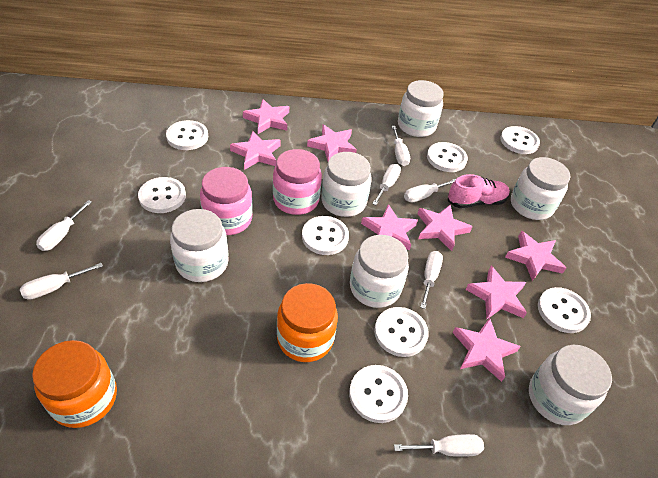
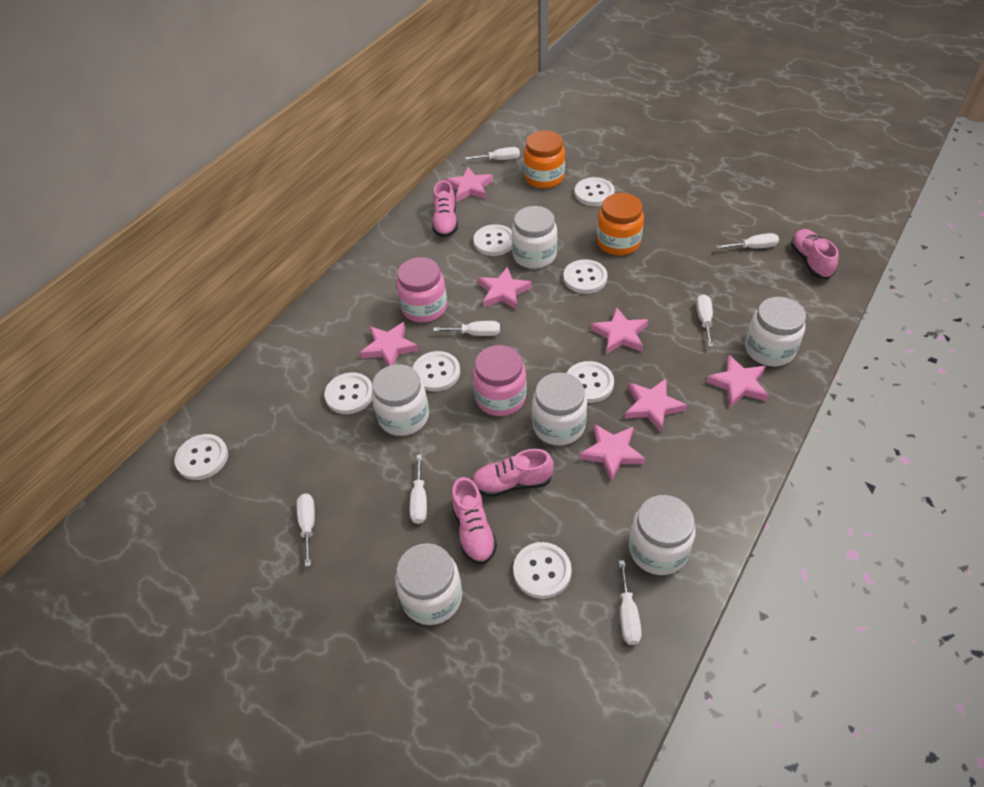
pink shoe: [448,174,510,208] = 1 -> [432,181,458,237] [451,477,497,565] [472,449,554,497] [791,229,839,279] = 4
pink star: [230,131,281,170] [243,99,289,134] [307,124,357,161] [361,204,418,251] [417,204,473,251] [452,318,521,382] [465,266,527,320] [505,231,566,281] = 8 -> [360,322,418,366] [445,167,493,202] [478,266,532,310] [579,424,646,481] [591,307,648,354] [625,379,687,432] [706,355,769,407] = 7

